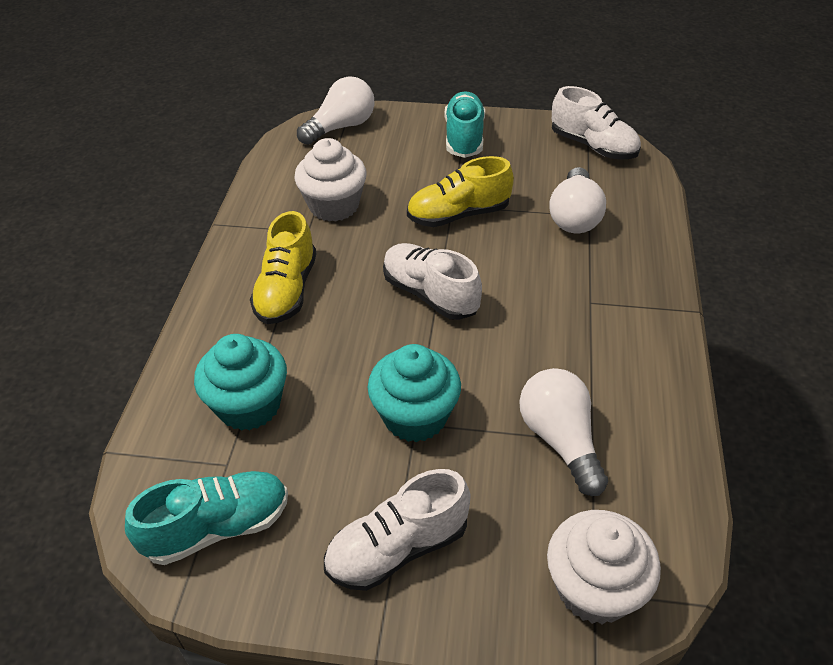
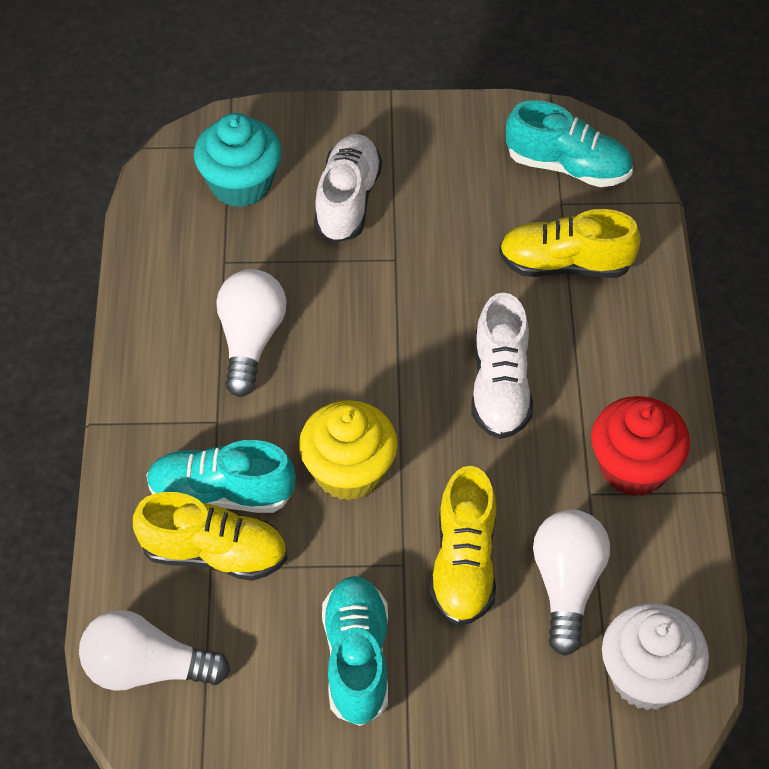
red cupcake: none = 0 -> [591,396,690,496] = 1
turquoise cupcake: [194,334,287,431] [367,344,461,442] = 2 -> [194,113,282,207] = 1
turquoise shoe: [125,471,288,565] [444,91,485,158] = 2 -> [146,440,296,513] [322,576,388,726] [506,100,633,187] = 3
white cupcake: [294,138,367,222] [547,510,661,624] = 2 -> [602,603,709,711] = 1
white shoe: [324,469,470,591] [383,243,482,320] [552,86,641,160] = 3 -> [314,134,382,243] [472,293,533,439] = 2
yellow cupcake: none = 0 -> [299,400,398,501] = 1
yellow shoe: [250,211,316,324] [407,156,514,227] = 2 -> [133,492,287,581] [430,466,496,626] [499,209,641,278] = 3

